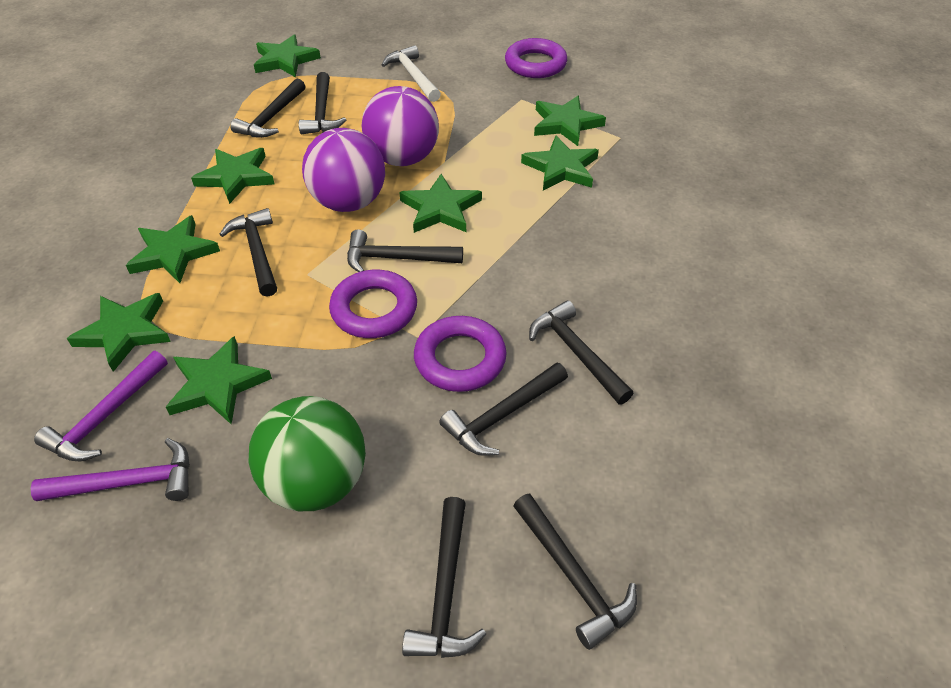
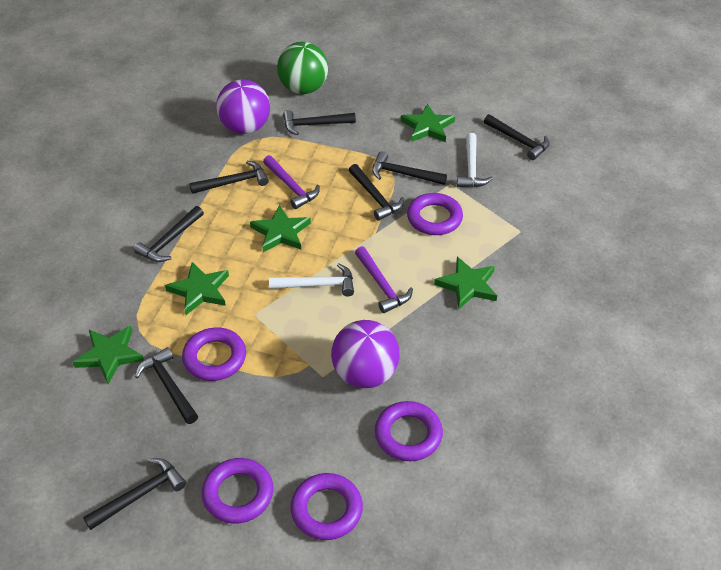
green star: [67,293,171,372] [126,215,220,283] [166,336,272,424] [191,148,274,204] [254,35,321,77] [399,174,482,233] [521,136,599,190] [534,96,606,146] = 8 -> [73,326,144,384] [165,262,229,315] [250,205,311,252] [401,104,455,142] [434,257,497,309] = 5
purple ring: [329,270,417,338] [414,316,507,392] [505,38,567,78] = 3 -> [182,327,246,381] [202,458,273,524] [290,473,363,540] [375,401,443,461] [407,193,463,235] = 5
white hammer: [382,45,441,102] = 1 -> [269,263,354,297] [457,133,493,187] = 2

